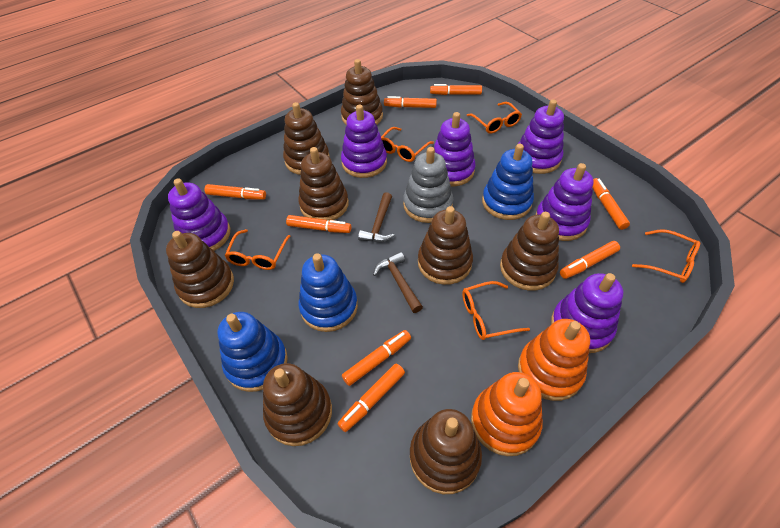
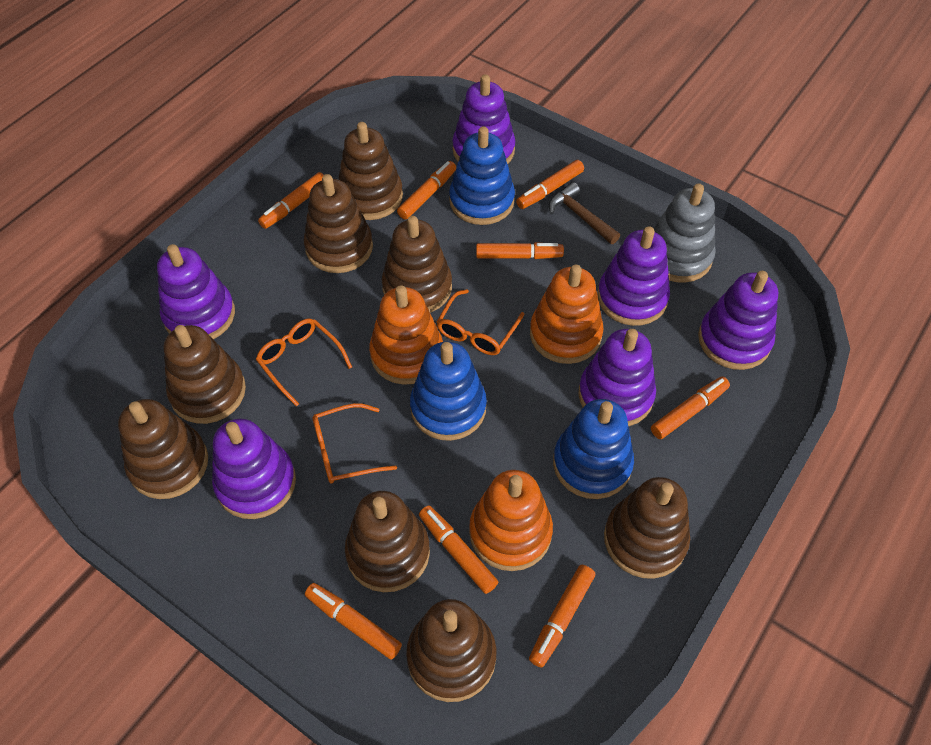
brown hammer: [358,192,394,242] [373,252,423,313] = 2 -> [549,182,620,244] = 1
orange glasses: [225,229,290,270] [381,127,434,162] [462,281,530,340] [467,102,522,134] [632,229,700,283] = 5 -> [256,318,352,407] [312,403,397,483] [437,289,524,355] = 3
orange stacking toy: [471,372,543,456] [518,319,590,401] = 2 -> [369,285,443,385] [469,470,553,571] [530,265,604,364] = 3

